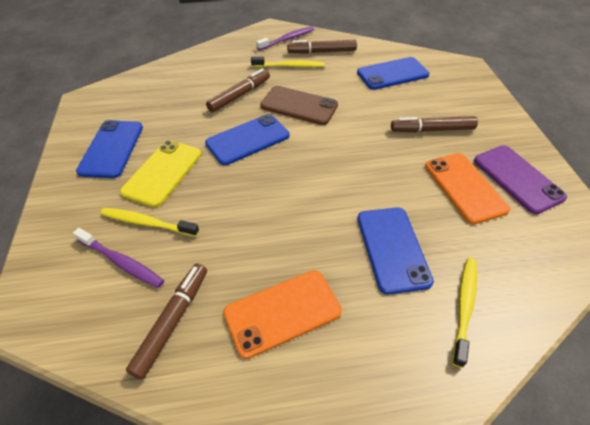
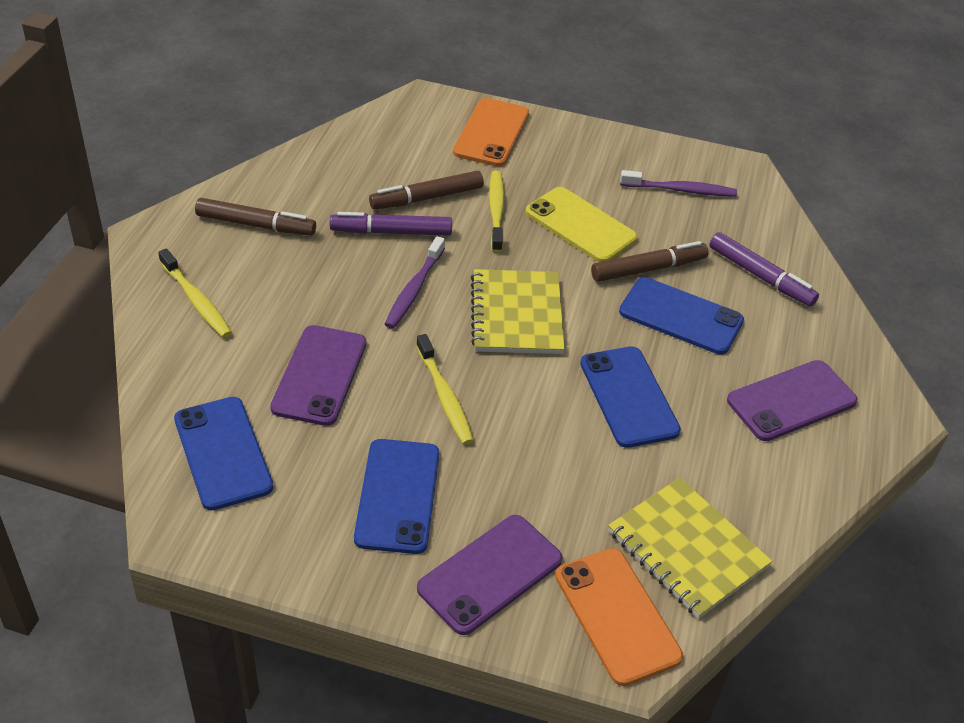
brown marker: [126,263,207,379] [206,68,270,112] [287,40,357,54] [391,116,478,132] = 4 -> [195,198,316,236] [369,171,484,210] [591,241,709,282] = 3
brown phone: [260,86,338,125] = 1 -> none = 0
purple marker: none = 0 -> [330,212,452,236] [709,232,819,307] = 2
purple phone: [474,145,567,214] = 1 -> [270,325,366,426] [417,515,563,635] [727,360,858,441] = 3
yellow notebook: none = 0 -> [471,269,565,354] [608,478,772,618] = 2

